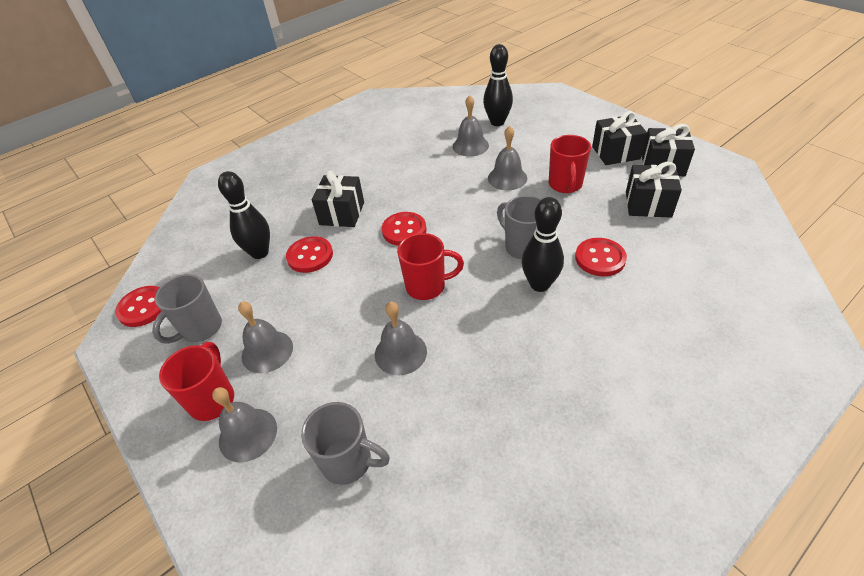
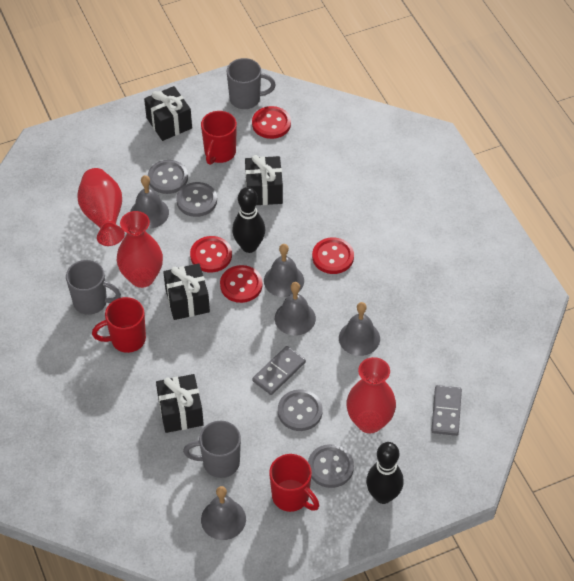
black bowling pin: [218,171,270,259] [483,44,513,126] [522,197,564,292] = 3 -> [232,187,265,253] [366,442,404,504] = 2
grey button: none = 0 -> [148,160,188,194] [176,182,217,217] [278,389,323,431] [308,444,354,488] = 4
grey domino: none = 0 -> [252,346,306,395] [431,385,462,436] = 2
red vase: none = 0 -> [77,168,125,246] [117,211,163,288] [347,357,396,433] = 3

